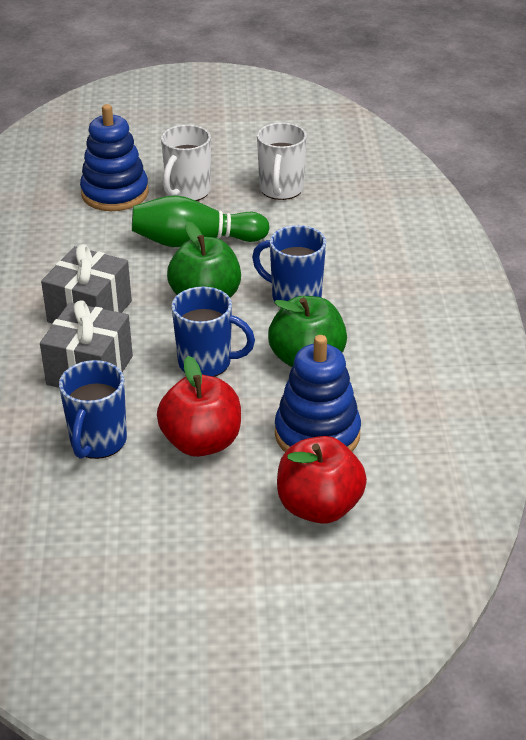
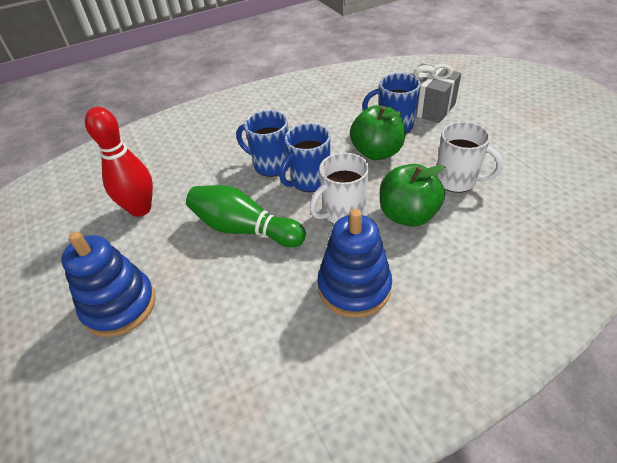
grey gift: [40,301,133,388] [41,244,132,323] = 2 -> [410,63,461,123] = 1
red apple: [157,356,241,457] [277,436,367,524] = 2 -> none = 0
red bowling pin: none = 0 -> [85,107,153,217] = 1

